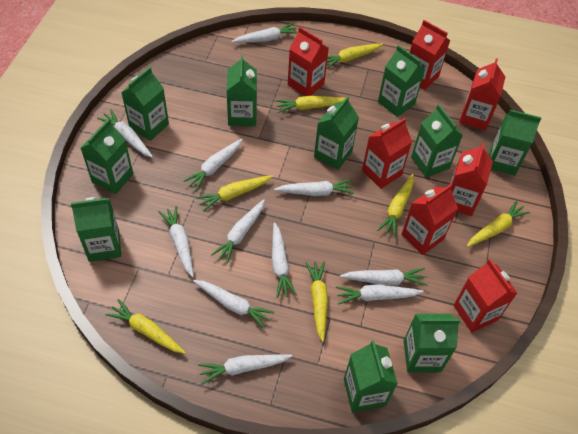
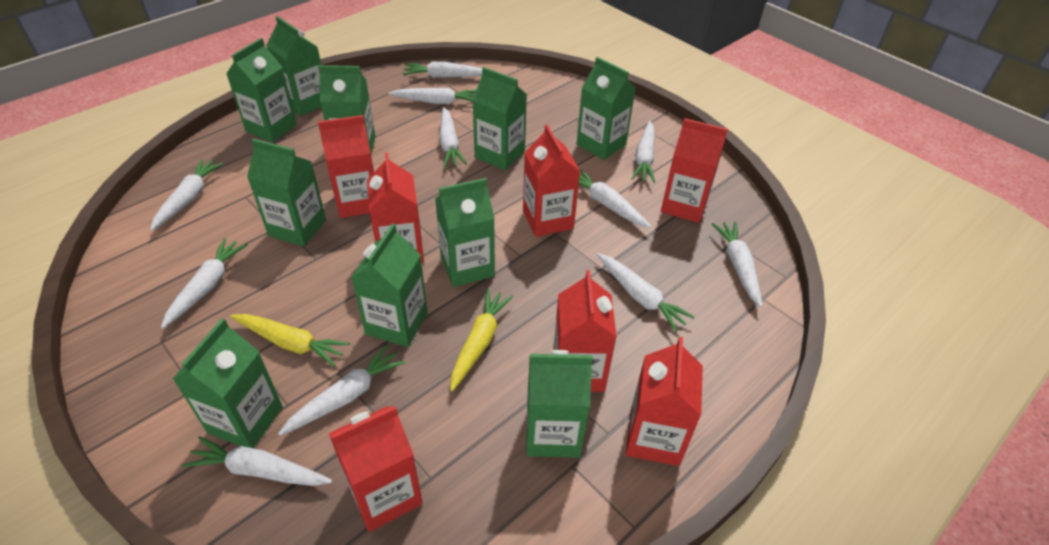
yellow carrot: [105,299,186,354] [196,175,273,211] [275,96,346,113] [305,261,328,342] [326,43,383,69] [377,174,414,237] [467,200,530,247] = 7 -> [231,314,350,367] [450,289,513,391] = 2

